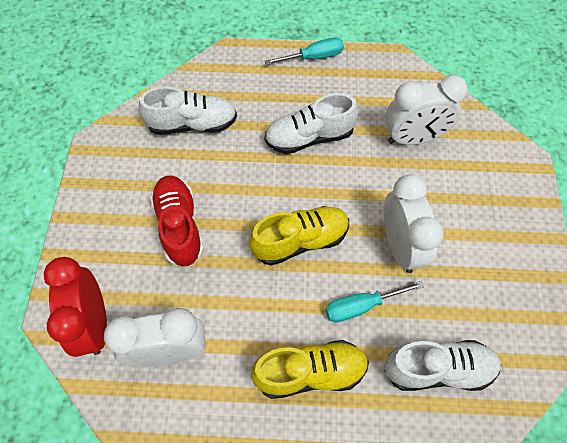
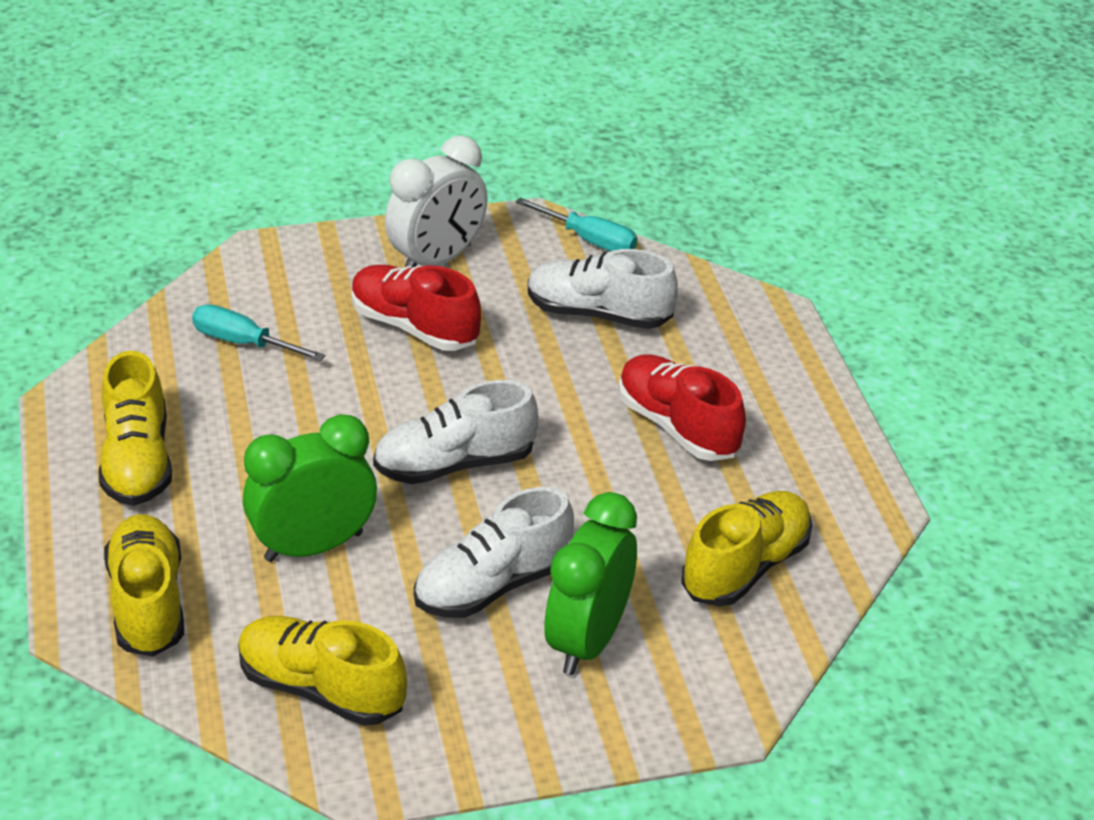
green clock: none = 0 -> [243,414,377,562] [544,492,637,675] = 2
red clock: [44,257,107,357] = 1 -> none = 0
red shoe: [150,175,204,267] = 1 -> [352,265,481,351] [618,354,746,461] = 2
white clock: [104,308,206,367] [384,174,444,273] [385,75,468,145] = 3 -> [385,135,488,267] = 1
yellow shoe: [249,206,349,266] [251,340,369,399] = 2 -> [99,351,172,506] [104,514,184,657] [238,616,407,726] [681,491,812,606] = 4

